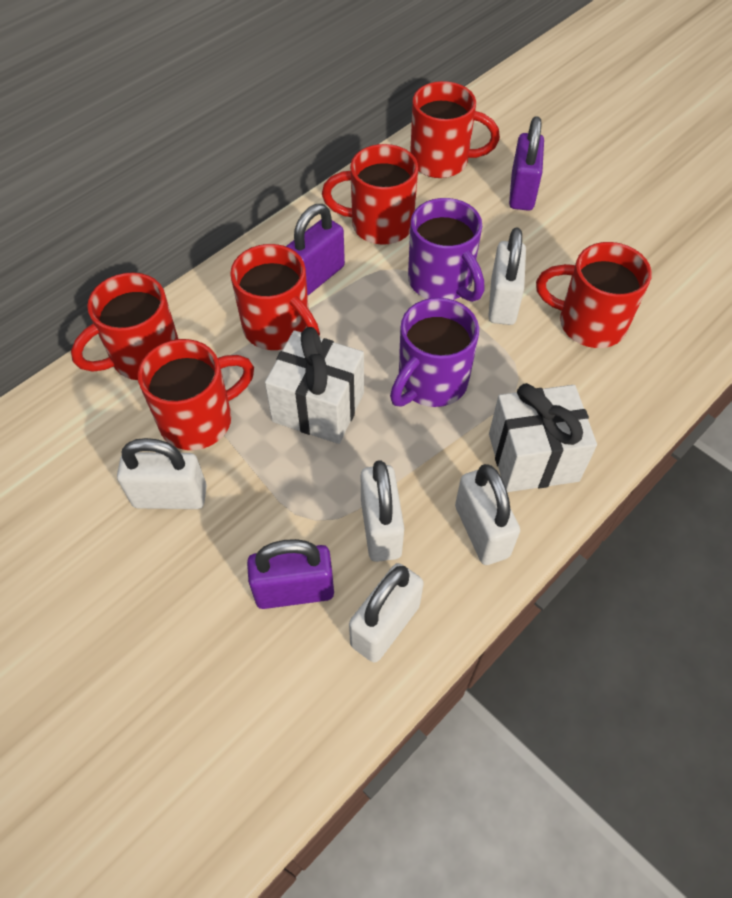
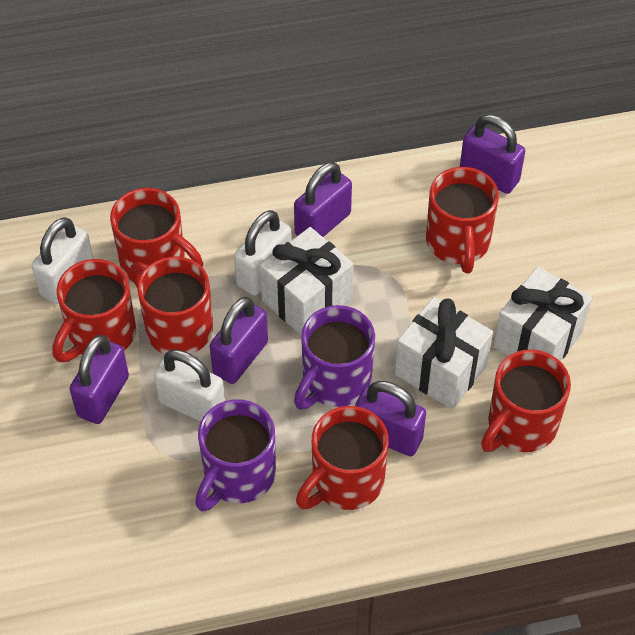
purple padlock: [247,539,334,609] [286,204,345,295] [509,116,544,211] = 3 -> [70,335,129,424] [210,297,268,384] [294,162,352,237] [355,381,426,456] [460,115,525,194] = 5
white gift: [265,327,364,444] [489,383,597,492] = 2 -> [260,227,353,336] [395,297,493,409] [494,266,592,361] = 3
white padlock: [117,438,207,509] [349,563,424,663] [361,460,404,562] [455,464,520,565] [488,227,526,325] = 5 -> [32,217,94,304] [154,350,225,422] [234,210,292,295] = 3

